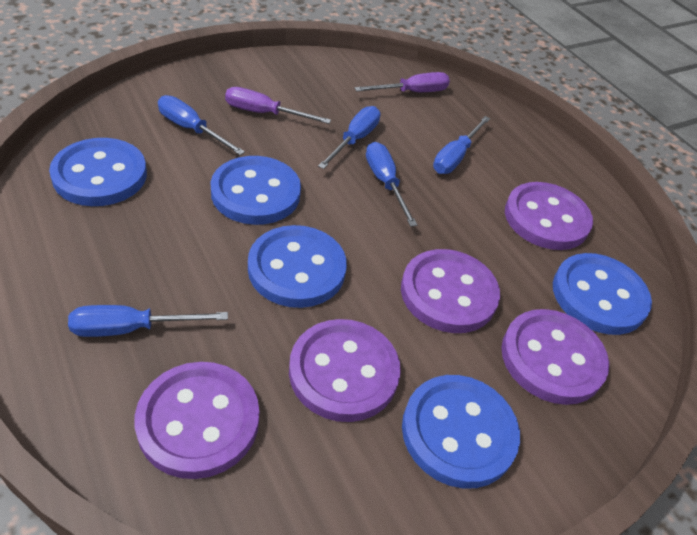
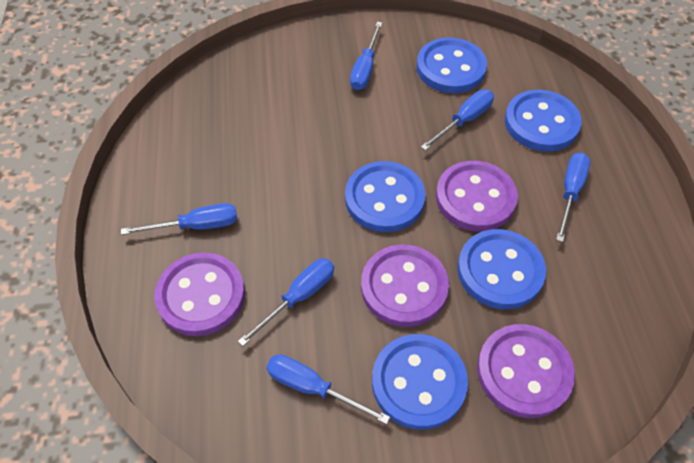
blue screwdriver: [68,305,228,337] [158,95,245,155] [318,106,381,169] [366,142,417,227] [433,116,490,174] = 5 -> [121,203,237,235] [238,258,334,346] [266,354,390,424] [350,22,382,90] [421,89,494,151] [556,153,590,242] = 6
purple button: [135,362,259,479] [289,319,401,422] [401,249,500,333] [501,309,609,405] [505,182,593,250] = 5 -> [155,253,245,336] [361,244,449,327] [436,161,518,231] [477,324,575,418] = 4
purple screwdriver: [225,87,331,124] [354,72,450,92] = 2 -> none = 0

